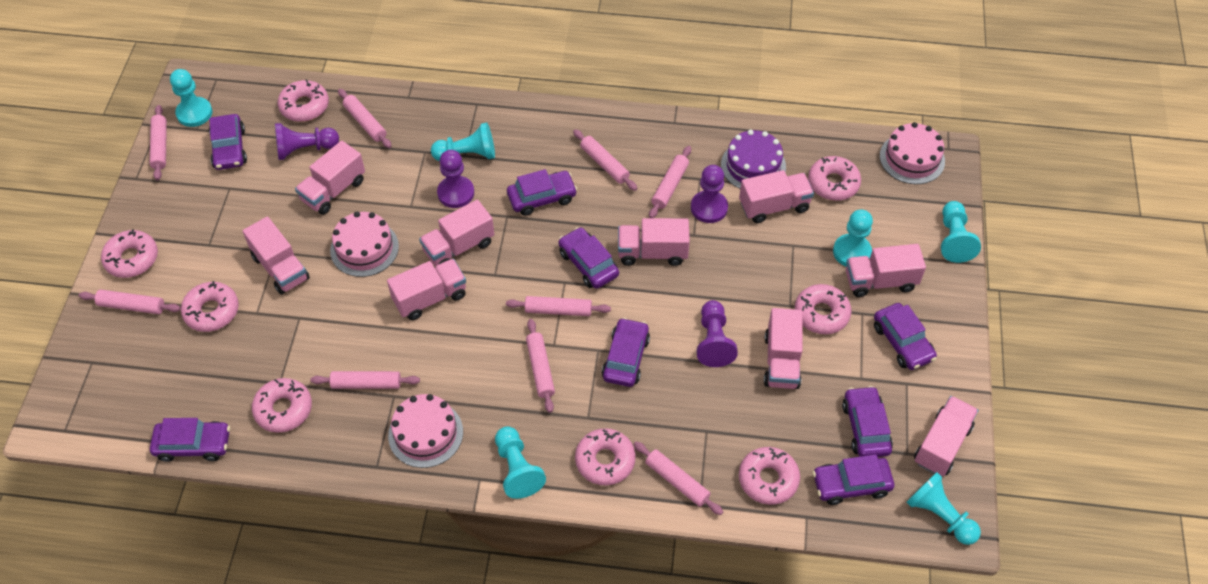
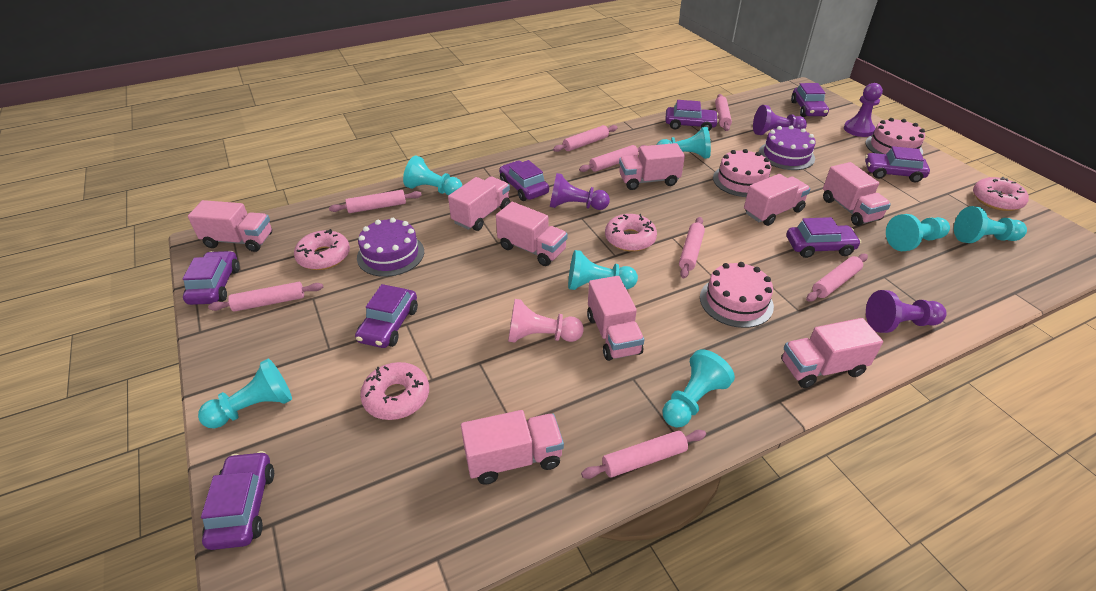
pink donut: [101,229,158,278] [181,281,239,332] [252,378,312,433] [278,79,329,122] [575,428,636,486] [739,447,800,505] [795,284,851,334] [808,156,861,201] = 8 -> [294,229,350,270] [360,362,429,420] [605,214,657,252] [973,177,1029,211] = 4
pink pawn: none = 0 -> [508,299,584,343] = 1
pink rolling pin: [79,290,181,314] [149,105,167,180] [310,371,420,389] [338,89,392,148] [506,296,611,316] [526,319,555,413] [573,129,637,191] [633,442,723,515] [649,146,691,218] = 9 -> [208,282,323,312] [329,190,422,213] [553,125,618,152] [579,145,646,172] [581,430,706,479] [679,217,705,278] [715,94,732,131] [806,254,868,302] = 8
purple cake: [721,130,786,189] = 1 -> [357,218,424,277] [759,125,816,170] = 2
turquoise pawn: [170,69,212,127] [431,123,495,161] [495,426,546,499] [833,209,873,266] [906,472,981,545] [941,201,981,263] = 6 -> [198,359,292,428] [403,156,462,195] [568,250,638,290] [657,127,711,159] [663,349,735,428] [886,214,950,251] [954,206,1027,243] = 7

